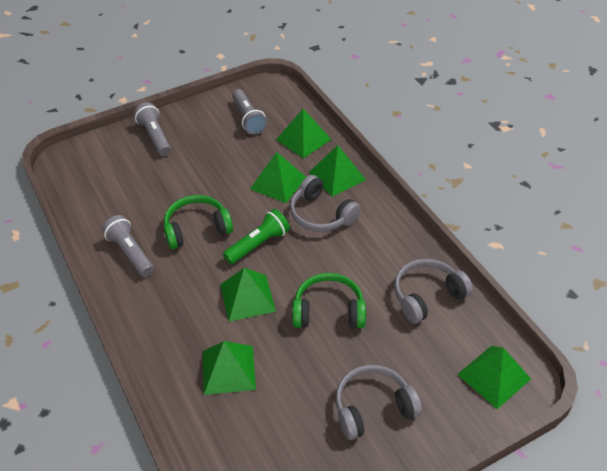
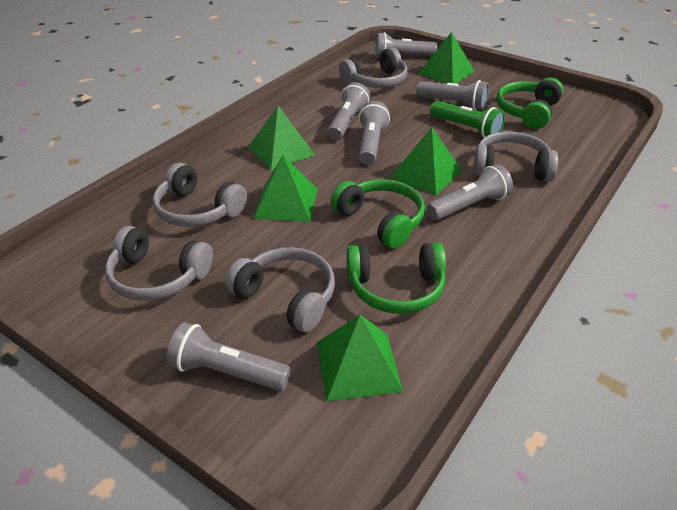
green headphones: [164,195,233,249] [292,273,366,328] = 2 -> [331,179,425,249] [347,242,446,314] [496,77,564,129] = 3
green pyramid: [203,341,256,395] [220,268,276,322] [250,152,306,203] [276,109,332,159] [309,145,366,197] [457,346,531,409] = 6 -> [248,106,315,170] [253,155,317,222] [317,315,403,402] [391,127,462,195] [418,32,475,83] = 5
grey flashlight: [102,215,154,277] [134,103,171,156] [232,89,267,135] = 3 -> [167,322,291,391] [327,82,370,140] [359,101,390,165] [374,32,437,58] [416,80,489,110] [427,164,513,221] = 6
grey headphones: [290,175,361,232] [335,365,422,440] [394,259,473,324] = 3 -> [105,226,213,301] [152,163,247,227] [225,247,335,332] [339,47,408,88] [473,131,558,182] = 5

